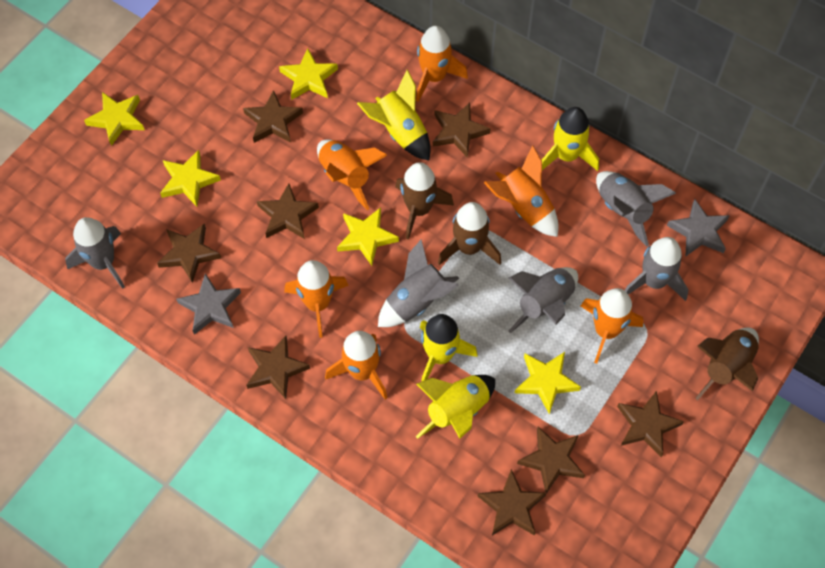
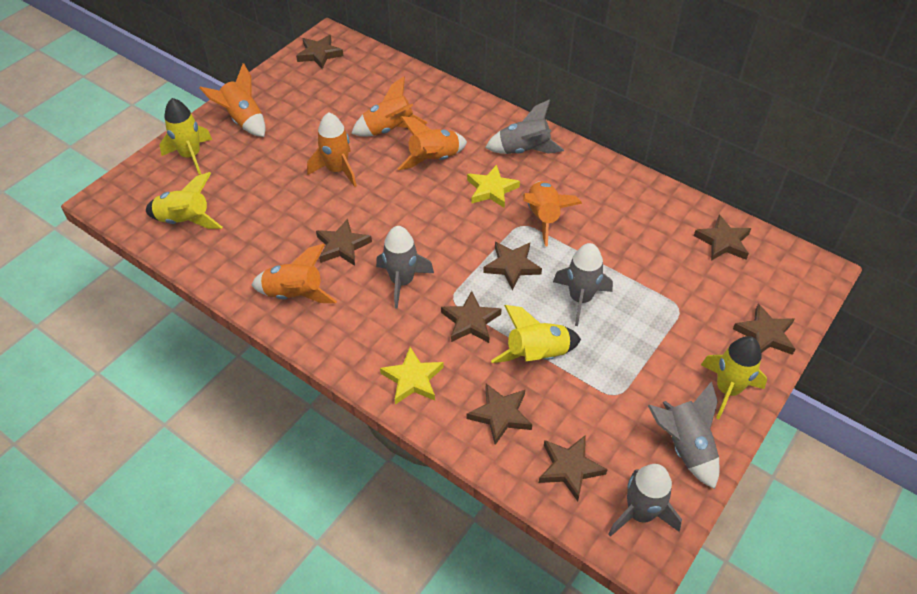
brown rocket: [395,162,454,240] [438,202,501,265] [695,327,759,400] = 3 -> none = 0
grey star: [176,273,241,335] [667,199,730,257] = 2 -> none = 0
yellow star: [84,92,145,146] [160,150,221,207] [279,48,338,100] [337,207,399,266] [515,352,581,414] = 5 -> [380,347,444,404] [467,165,520,208] = 2

